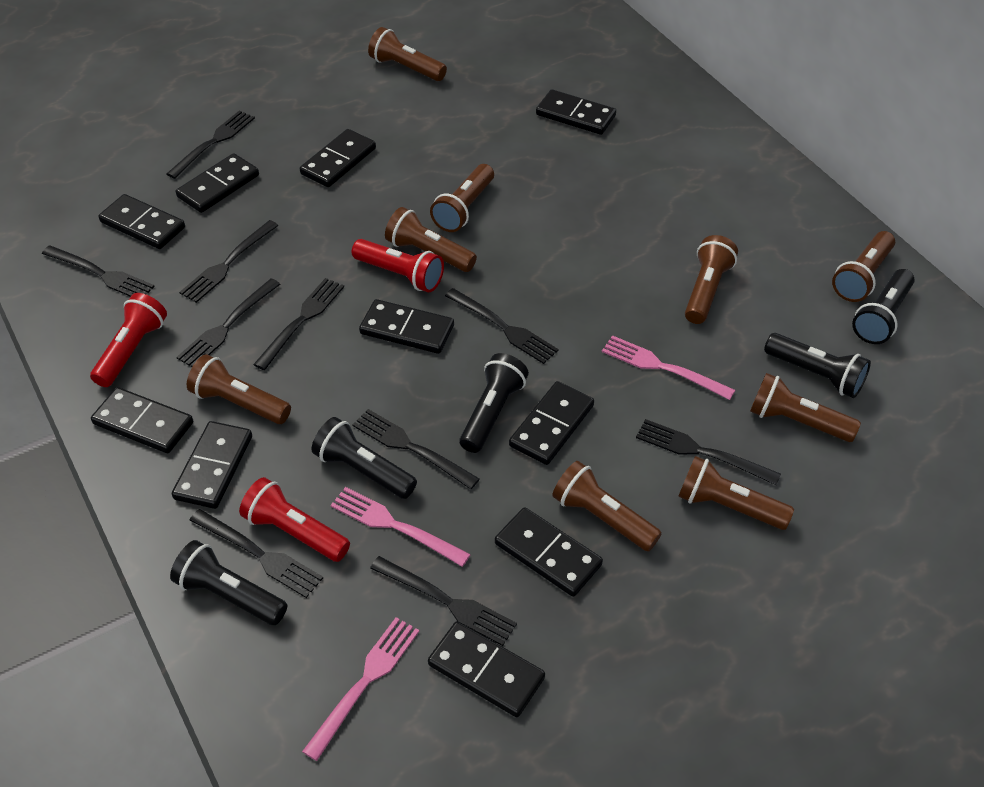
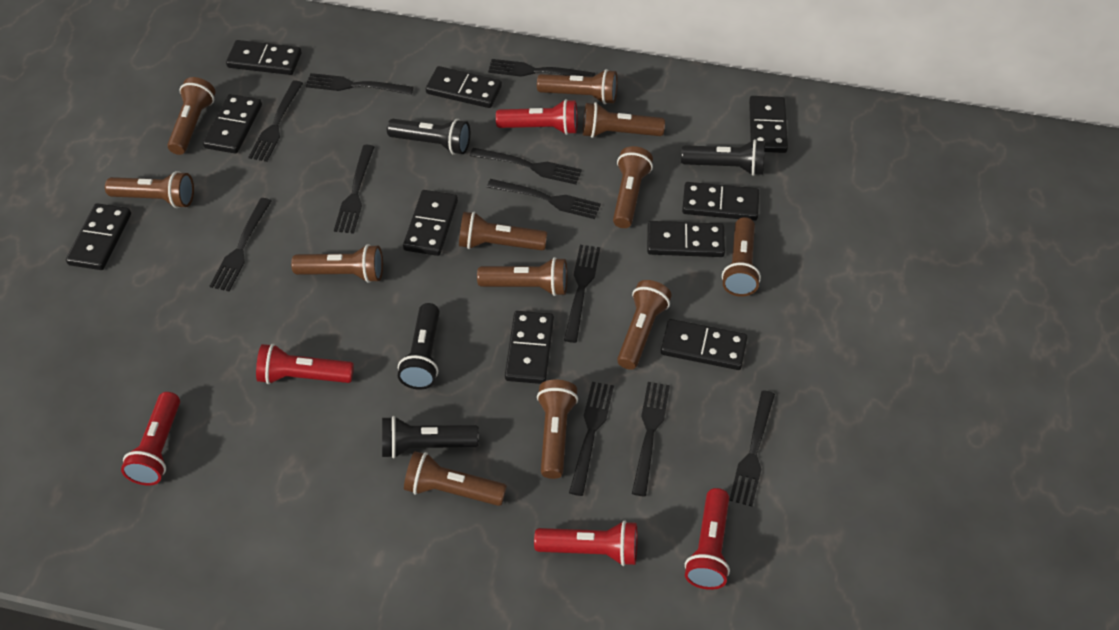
black flashlight: [170,540,287,625] [311,417,417,499] [459,353,529,453] [764,333,871,398] [852,269,915,344] = 5 -> [382,416,479,459] [387,119,470,154] [398,303,440,390] [681,139,765,176] = 4
black fork: [42,245,155,297] [166,110,255,179] [177,278,281,367] [179,220,279,303] [189,509,323,598] [253,278,344,370] [352,409,480,489] [370,556,517,646] [445,288,558,364] [636,419,781,485] = 10 -> [210,198,271,291] [249,80,303,162] [306,73,414,95] [334,145,374,234] [470,148,582,185] [487,179,601,219] [488,59,596,77] [564,245,600,343] [569,382,614,496] [632,382,670,496] [729,390,775,507] = 11
brown flashlight: [187,354,291,424] [368,27,447,81] [385,207,477,272] [430,164,494,232] [552,461,662,551] [678,456,794,530] [685,235,738,324] [750,373,861,442] [832,231,895,302] = 9 -> [105,171,194,208] [167,77,216,155] [291,244,383,283] [404,451,507,506] [459,212,547,250] [477,257,567,296] [537,69,618,104] [537,380,578,479] [583,102,665,138] [613,146,653,228] [617,280,672,370] [722,217,761,297] = 12
pink fork: [302,617,419,761] [331,487,471,567] [602,335,735,400] = 3 -> none = 0
red flashlight: [90,293,167,387] [239,477,350,562] [352,239,444,292] = 3 -> [121,392,180,486] [256,344,354,384] [496,99,578,135] [534,520,637,566] [685,488,730,590] = 5

